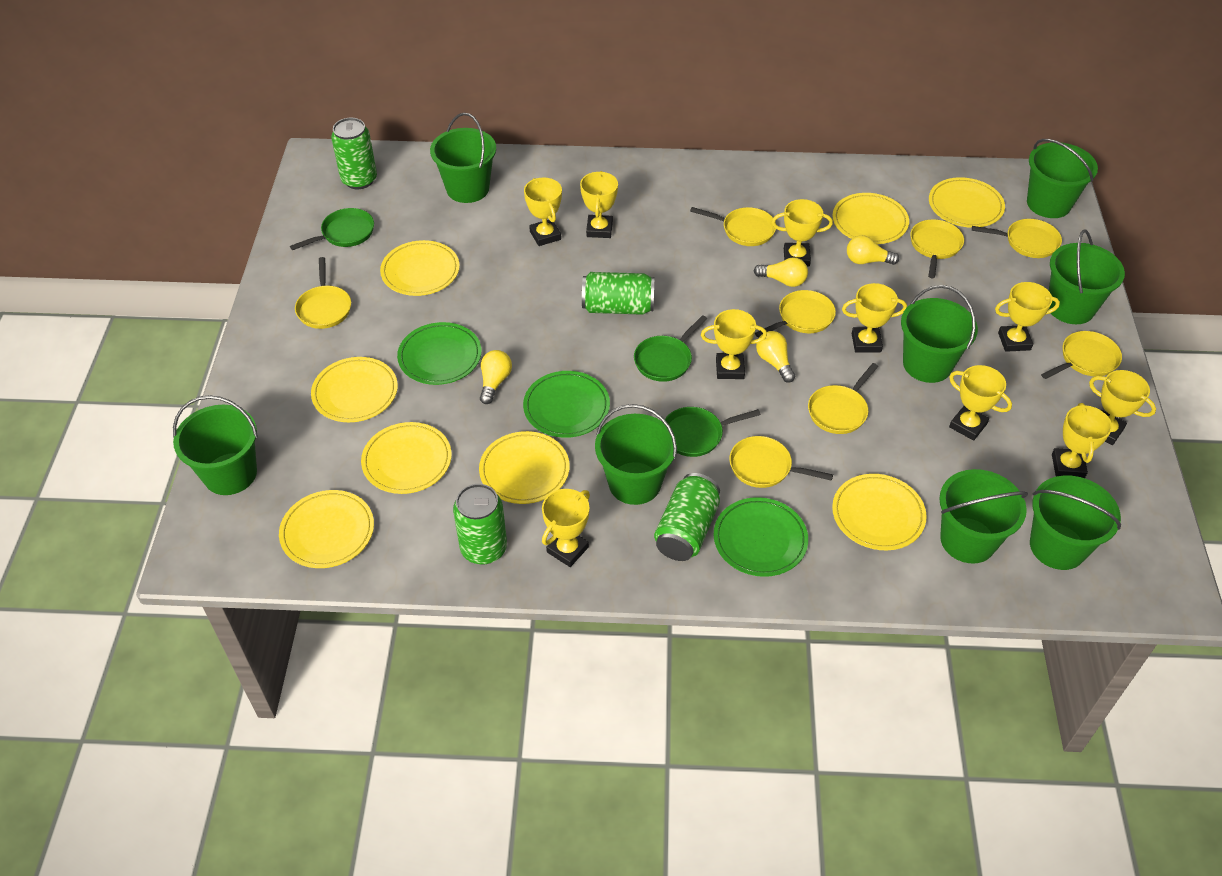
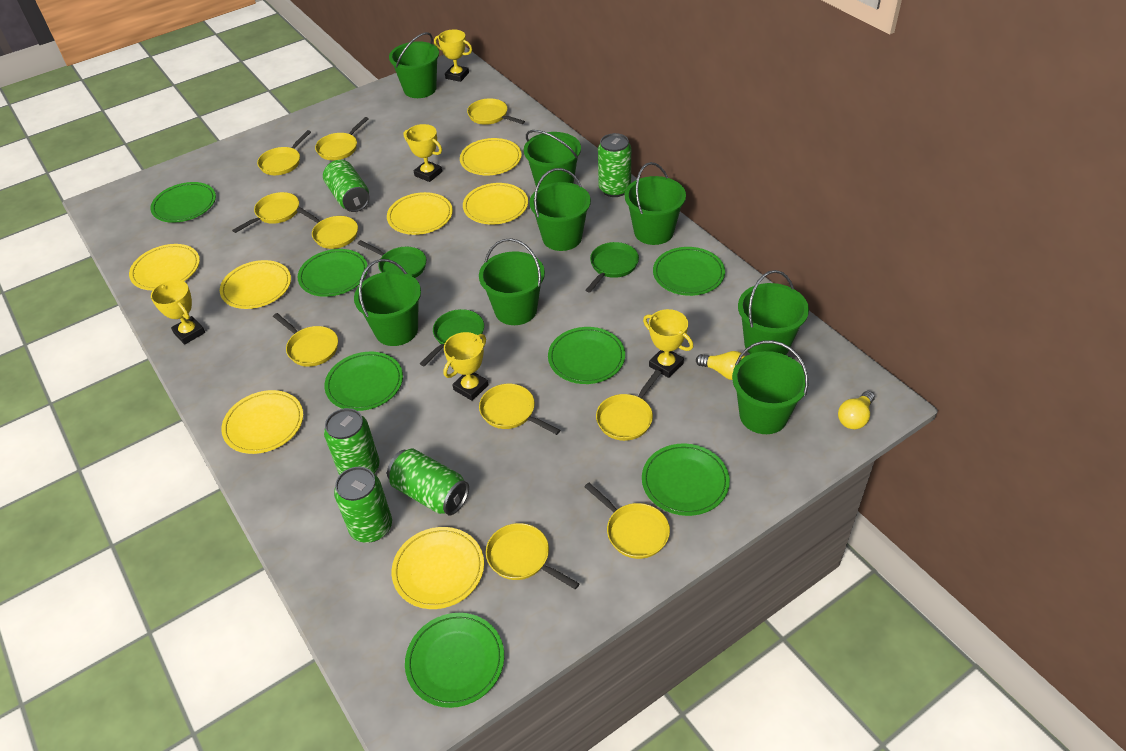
green can: [331,118,377,189] [453,484,507,565] [582,272,654,315] [654,473,720,561] = 4 -> [323,160,370,212] [324,408,380,475] [334,467,392,543] [387,448,469,515] [598,133,631,197] = 5
green plate: [397,322,482,385] [523,371,610,438] [714,497,808,577] = 3 -> [150,182,216,223] [297,249,368,297] [324,352,403,411] [405,613,504,708] [548,327,625,384] [642,443,730,516] [653,247,725,296] = 7
yellow light bulb: [480,350,512,404] [754,257,808,287] [756,331,795,383] [847,235,899,265] = 4 -> [696,351,745,380] [838,391,875,429] = 2
yellow pan: [295,257,351,329] [690,207,776,246] [729,436,833,488] [755,290,836,338] [808,363,878,434] [910,219,964,278] [972,219,1062,258] [1041,331,1122,379] = 8 -> [232,192,299,233] [257,130,311,175] [273,313,338,367] [297,207,358,249] [315,117,368,160] [467,98,525,125] [479,384,560,435] [486,523,579,590] [584,483,670,559] [596,370,661,441] = 10
yellow plate: [279,490,374,568] [311,357,398,422] [361,422,452,494] [380,240,460,296] [479,431,570,504] [832,193,909,244] [832,474,927,550] [929,177,1005,228] = 8 -> [129,244,200,290] [220,260,291,309] [221,390,303,454] [387,192,453,235] [392,527,484,609] [460,138,522,175] [463,183,528,225] = 7
yellow trophy: [524,178,562,246] [542,489,590,567] [580,171,618,238] [701,309,767,379] [772,199,833,266] [842,283,907,353] [949,365,1012,441] [995,282,1060,352] [1052,403,1112,478] [1089,370,1156,445] = 10 -> [151,280,205,345] [404,124,442,182] [434,30,472,82] [443,332,488,401] [643,309,693,378] = 5

